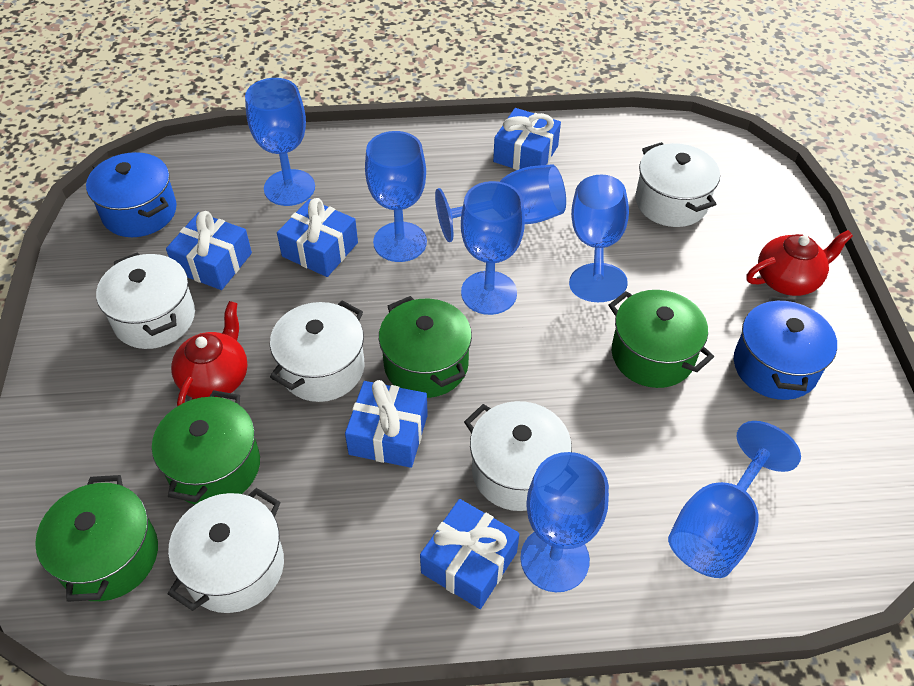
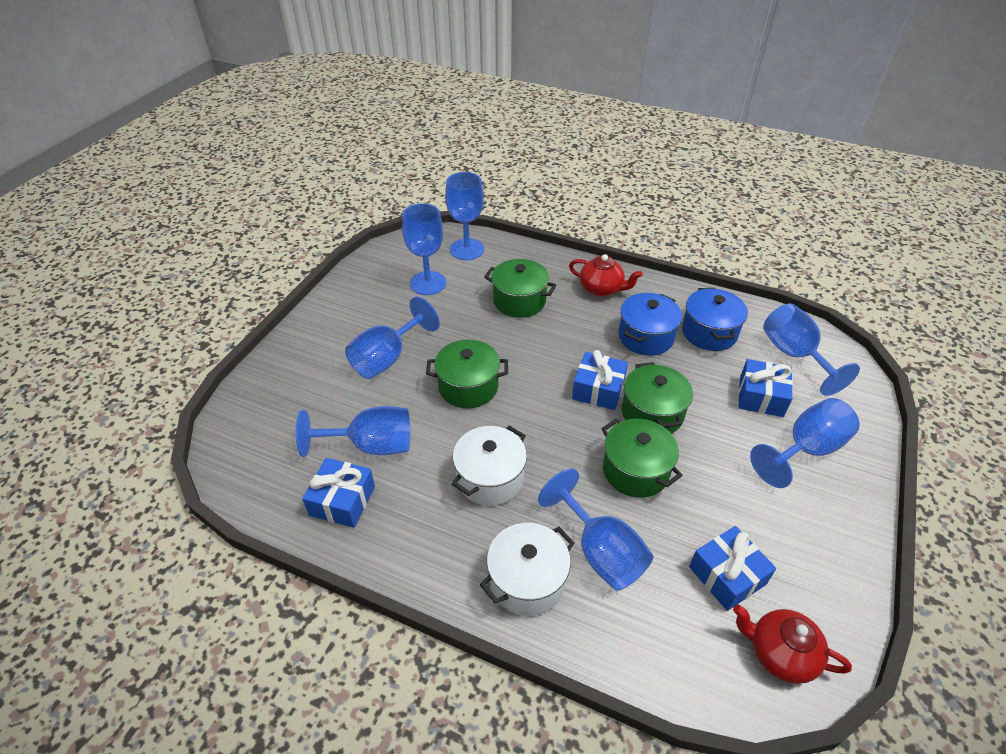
blue gift: [166,211,252,290] [277,198,358,277] [345,380,428,468] [420,499,519,609] [493,108,561,170] = 5 -> [302,458,375,528] [572,350,628,410] [689,526,776,611] [738,359,793,417] = 4
white pot: [96,252,195,349] [168,488,284,613] [270,301,365,402] [464,401,572,511] [635,142,720,227] = 5 -> [452,425,527,506] [480,523,575,616] = 2

